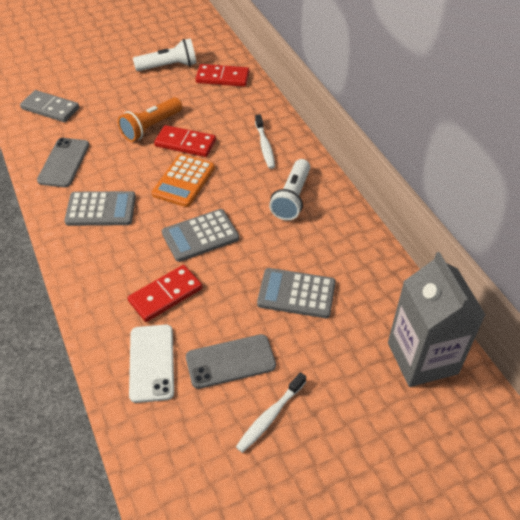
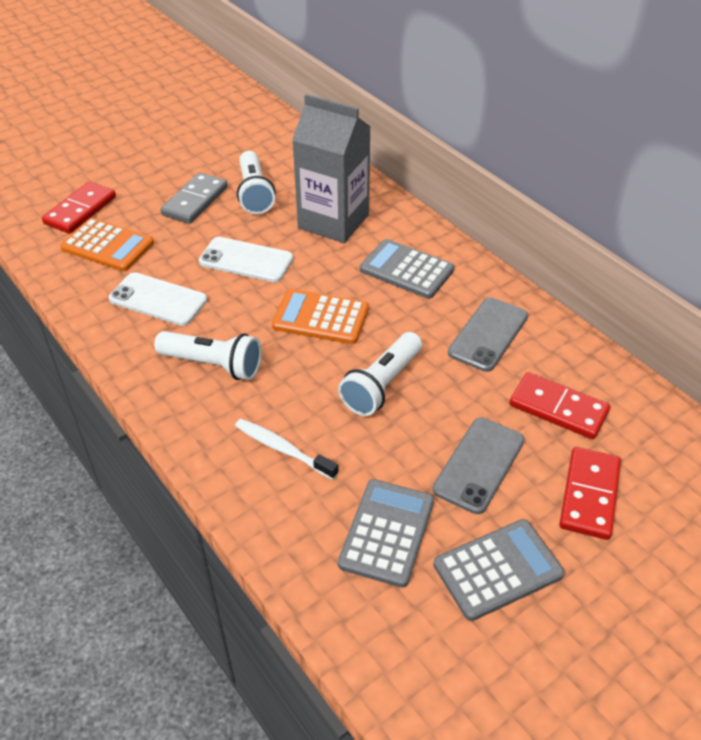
orange calculator: [152,154,215,207] = 1 -> [60,218,154,271] [272,289,369,344] = 2
orange flashlight: [118,97,182,142] = 1 -> none = 0
white flashlight: [133,38,197,71] [269,159,310,221] = 2 -> [154,331,262,380] [237,151,275,214] [338,332,422,416] = 3
white phone: [129,324,174,403] = 1 -> [109,272,207,326] [199,237,293,282] = 2
white toothbrush: [236,372,306,453] [255,114,275,169] = 2 -> [235,419,339,480] = 1

